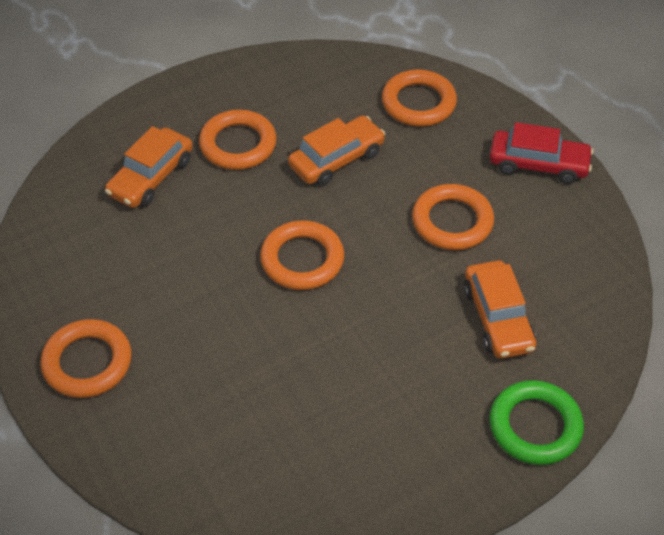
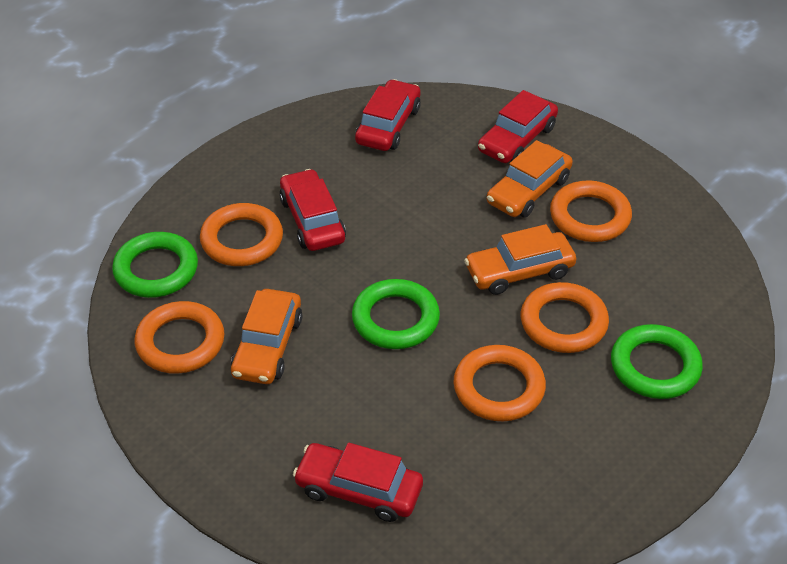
green ring: [490,380,584,465] = 1 -> [112,232,198,298] [352,279,440,349] [611,324,703,399] = 3
red car: [489,122,594,184] = 1 -> [279,169,346,251] [293,443,423,522] [355,79,420,151] [478,90,558,163] = 4

